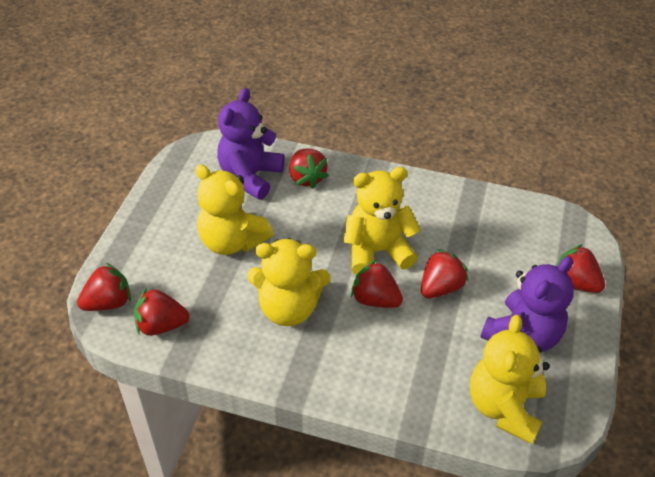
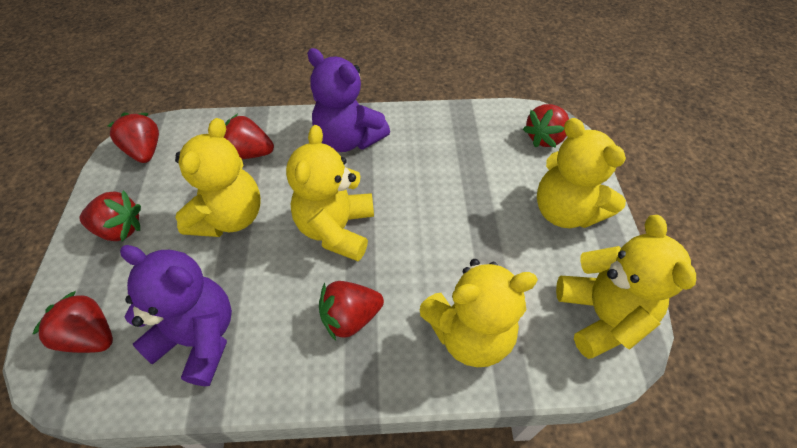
yellow teddy bear: [195,164,274,255] [247,238,330,326] [343,167,421,275] [470,315,550,444] = 4 -> [175,118,261,237] [286,125,374,261] [420,259,538,367] [537,118,626,228] [556,215,696,359] = 5

